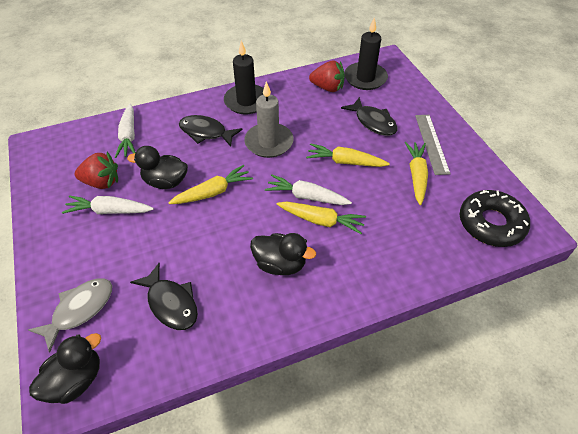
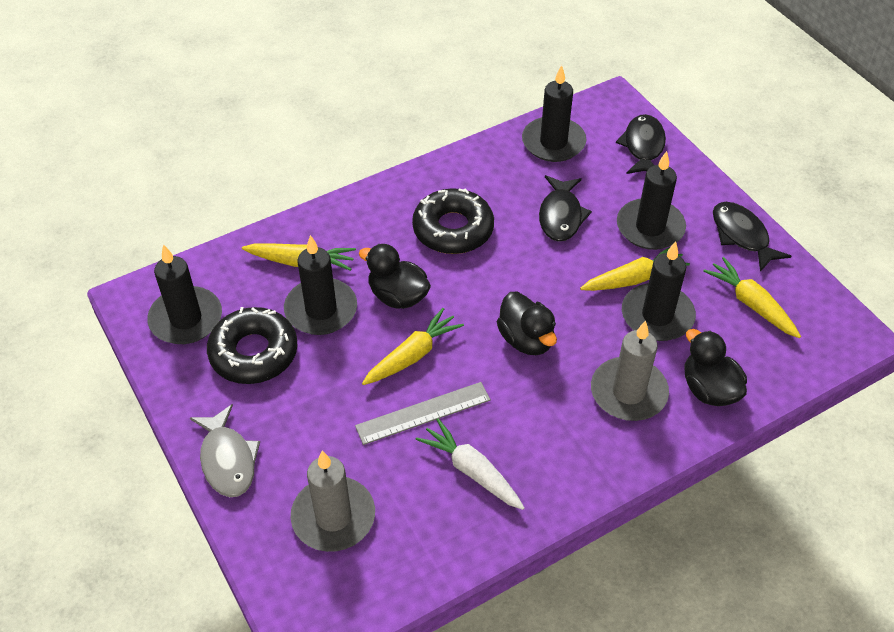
black candle: [224,41,264,115] [344,17,388,90] = 2 -> [147,244,222,344] [284,235,357,335] [522,65,586,162] [617,151,686,250] [622,241,696,341] = 5
black donut: [460,190,530,247] = 1 -> [207,307,298,384] [412,188,494,254] = 2
grey candle: [244,82,294,158] = 1 -> [291,451,375,552] [591,320,669,421] = 2
red strawberry: [75,152,118,189] [309,60,345,92] = 2 -> none = 0
white carrot: [62,195,154,214] [115,104,136,158] [265,175,352,205] = 3 -> [416,418,525,510] = 1

